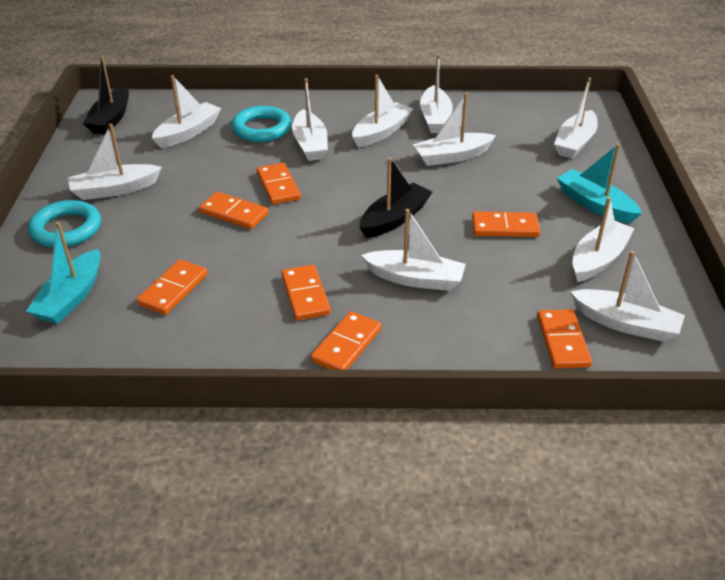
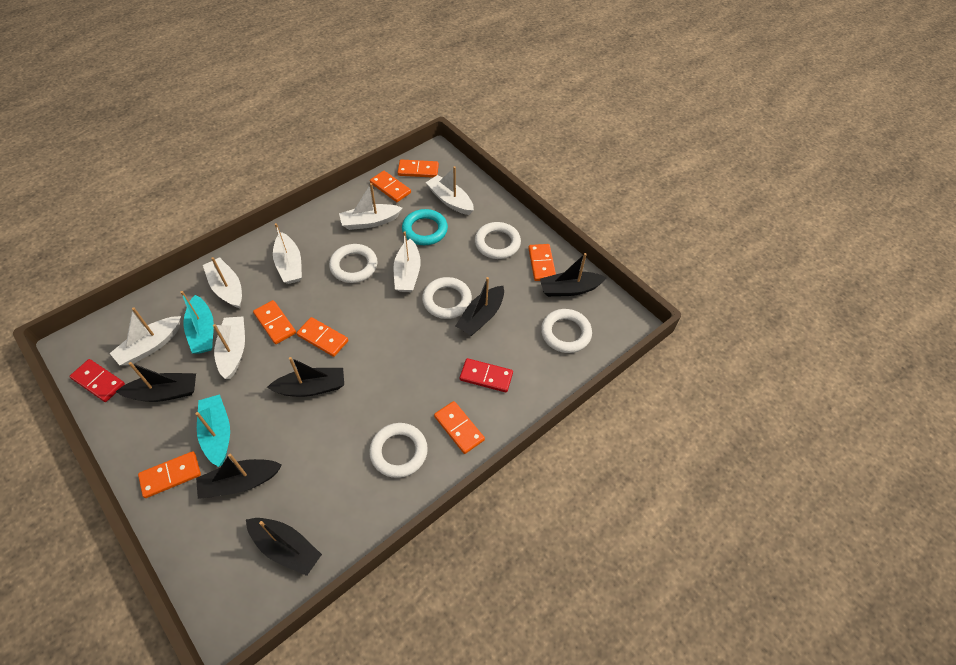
black boat: [83,55,129,134] [360,157,432,238] = 2 -> [115,362,196,402] [196,454,282,499] [246,518,322,576] [267,357,344,397] [456,277,504,336] [540,253,607,297] = 6
red domino: none = 0 -> [69,359,125,402] [460,358,513,393] = 2
turquoise ring: [28,200,101,248] [232,106,291,142] = 2 -> [402,209,448,245] = 1
white boat: [68,124,162,200] [152,75,221,148] [292,78,328,161] [352,75,413,147] [361,209,466,291] [413,93,496,166] [420,54,453,133] [554,77,598,158] [571,251,685,342] [573,197,635,282] = 10 -> [110,307,181,365] [203,257,242,309] [213,316,245,379] [273,223,302,284] [339,183,402,230] [393,231,421,292] [426,166,474,215] = 7
white ring: none = 0 -> [329,244,378,283] [369,423,428,478] [422,277,472,319] [475,222,521,259] [541,309,592,353] = 5

